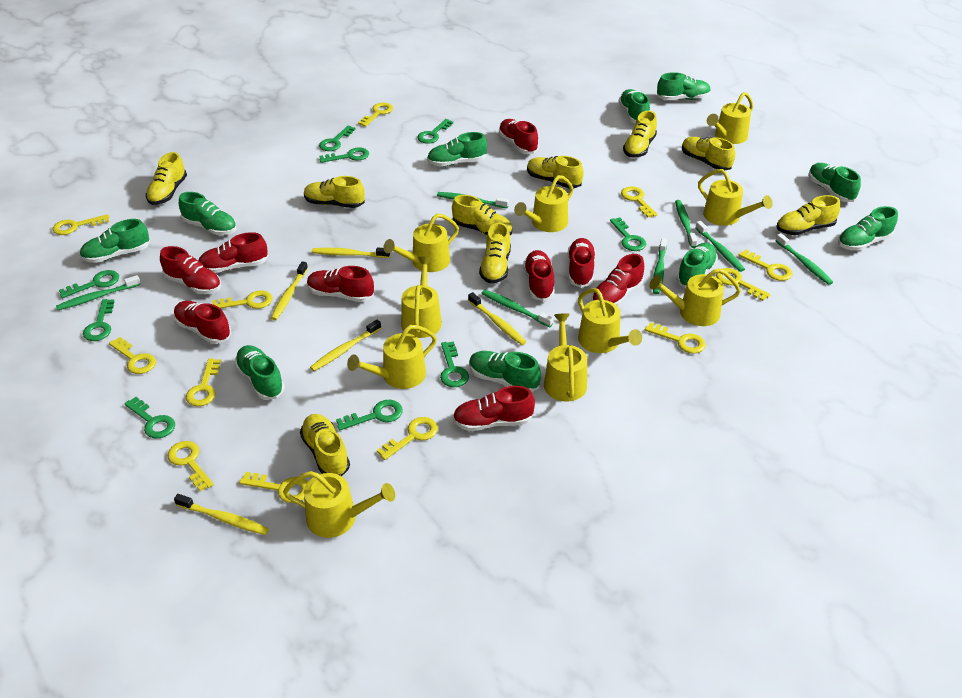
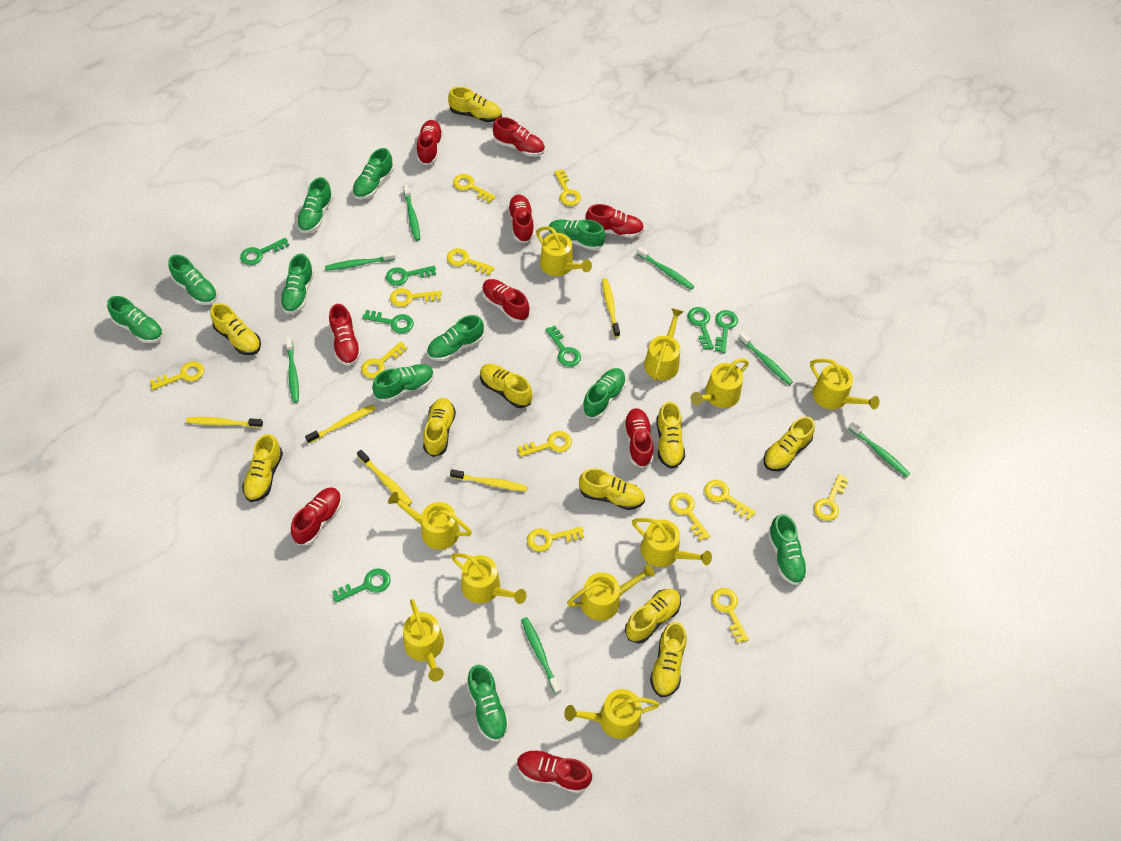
green key: [59,270,119,298] [83,299,115,341] [124,397,175,438] [319,126,356,151] [319,147,369,163] [336,400,403,431] [417,119,453,143] [440,341,469,387] [610,217,646,251] = 9 -> [240,238,289,265] [332,568,390,603] [362,310,414,333] [386,266,436,286] [546,325,581,367] [688,307,714,350] [715,310,738,353] = 7
green shoe: [79,219,150,263] [179,192,237,235] [234,345,285,400] [427,132,487,166] [469,351,541,392] [618,89,650,123] [657,72,711,100] [676,243,718,288] [808,163,861,202] [838,206,898,251] = 10 -> [107,296,163,343] [168,255,218,305] [280,254,314,314] [297,177,333,233] [352,148,394,200] [372,364,434,402] [427,315,484,361] [467,665,509,742] [548,219,605,250] [582,368,626,419] [768,514,808,585] = 11
yellow shoe: [146,152,187,205] [300,414,350,476] [304,176,365,208] [452,195,512,235] [479,223,511,284] [527,156,584,189] [623,111,657,158] [682,137,735,170] [776,195,840,235] = 9 -> [210,303,261,355] [242,434,283,502] [423,398,456,457] [448,87,502,122] [480,364,532,408] [579,468,645,510] [625,589,681,643] [650,622,687,697] [656,401,685,469] [763,416,815,471] = 10

